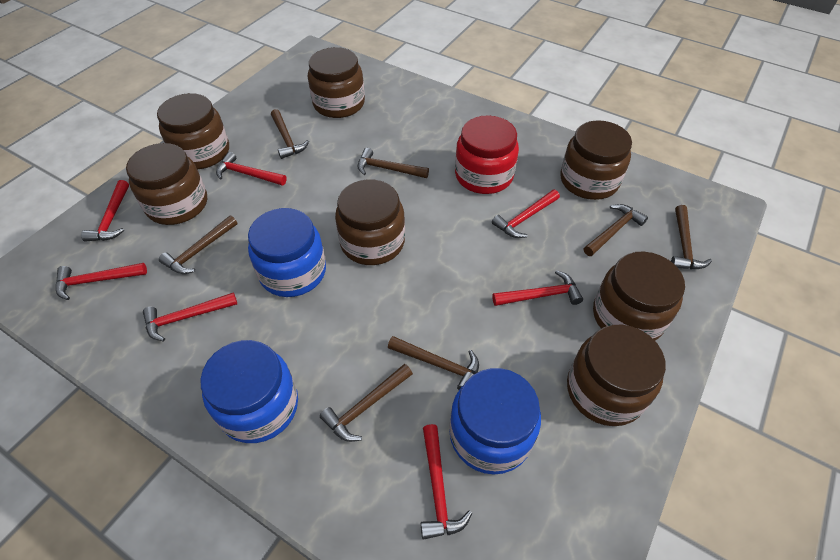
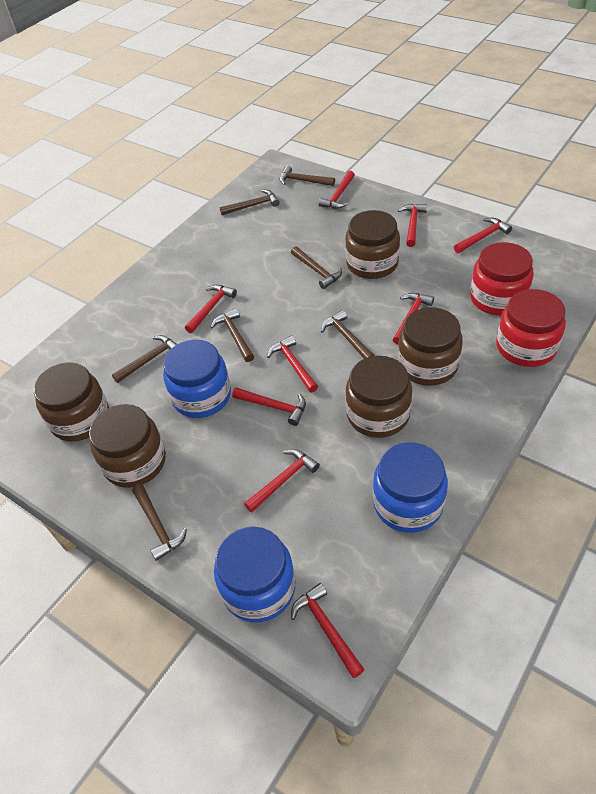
brown jar: [126,143,207,225] [157,93,229,169] [308,47,365,118] [335,179,405,265] [560,120,632,200] [567,325,666,426] [593,251,685,341] = 7 -> [34,362,109,442] [89,404,166,488] [345,210,400,279] [346,356,412,438] [398,307,463,386] = 5
red hammer: [56,263,147,300] [81,180,129,242] [143,292,237,341] [216,152,286,186] [421,424,472,540] [492,190,560,238] [492,270,583,306] = 7 -> [185,285,237,333] [232,387,306,426] [244,449,320,512] [267,335,318,392] [291,583,365,678] [319,171,355,209] [393,293,434,345] [398,204,427,247] [454,218,512,253] = 9
red jar: [455,115,519,194] = 1 -> [470,242,534,315] [496,289,566,367] = 2

